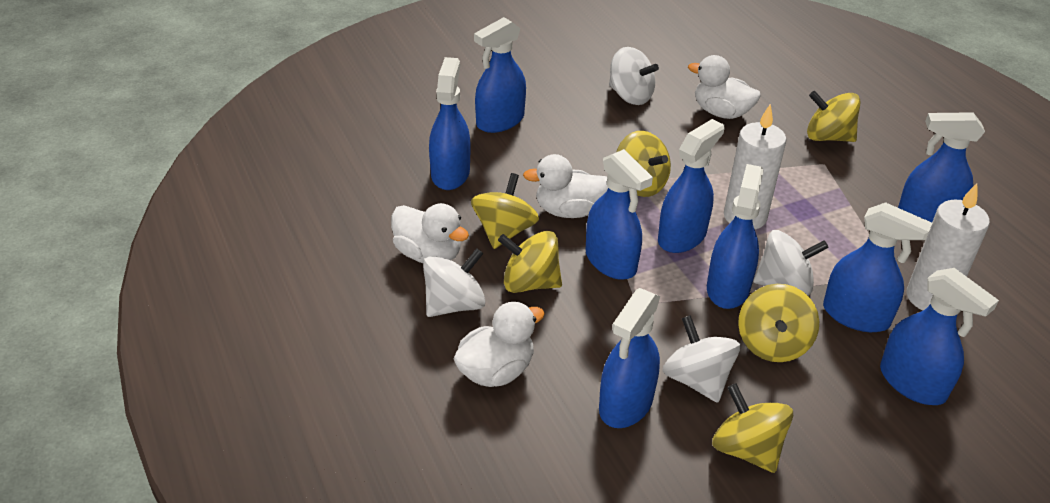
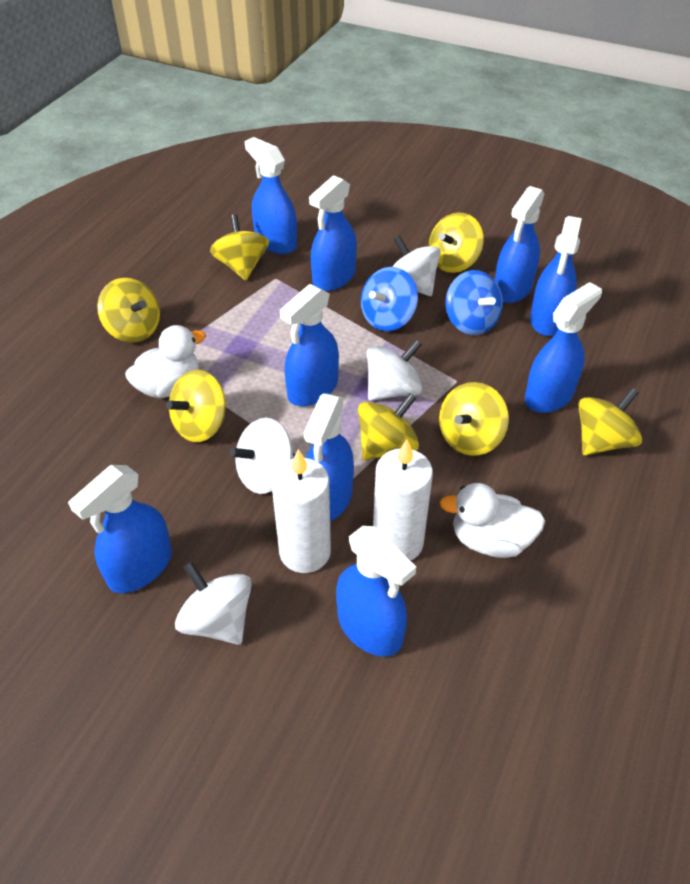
blue spinning top: none = 0 -> [361,267,418,331] [446,270,503,335] = 2
white duck: [391,203,469,263] [454,302,545,387] [523,154,608,218] [688,55,761,119] = 4 -> [125,325,206,398] [440,483,545,558] = 2
yellow spinning top: [471,173,539,249] [498,231,562,293] [617,131,671,197] [712,383,793,473] [738,284,819,362] [807,91,860,142] = 6 -> [97,278,160,343] [166,370,226,442] [210,214,269,280] [358,393,419,460] [429,212,484,273] [439,382,509,456] [578,388,642,456] = 7

